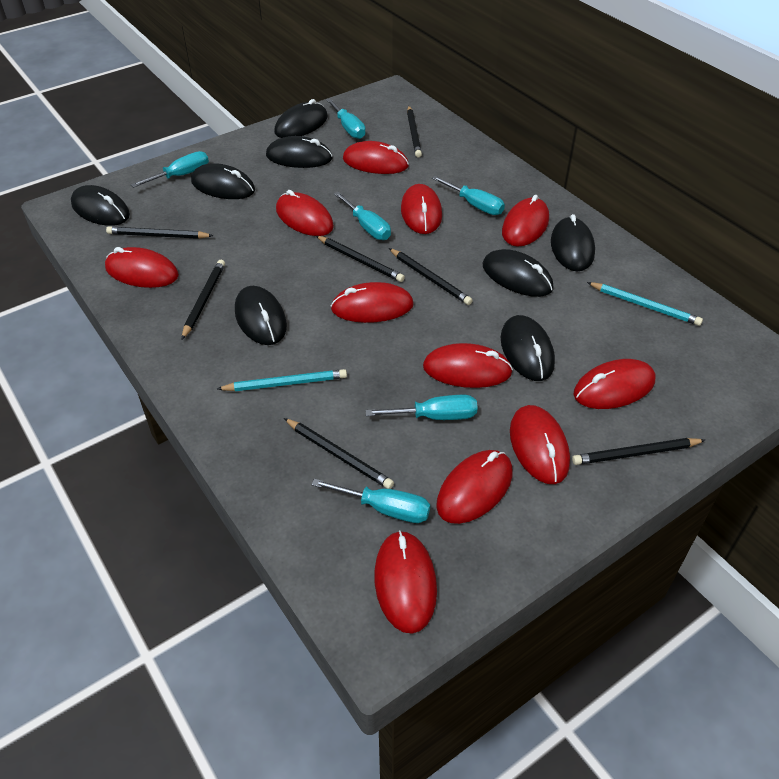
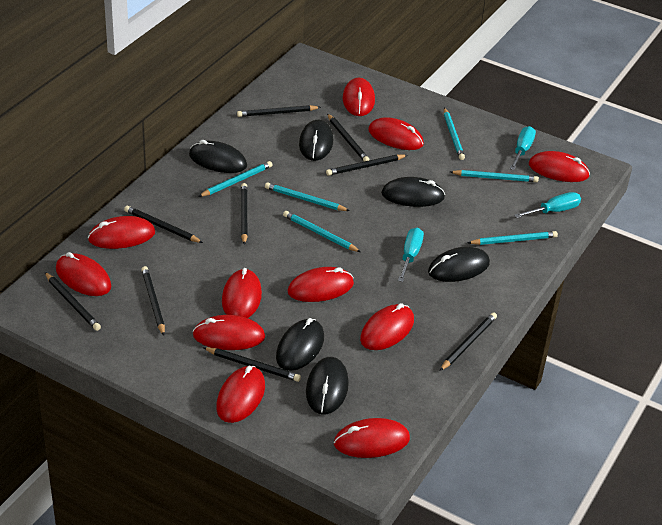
black mouse: [71,185,130,226] [191,163,255,199] [235,286,287,345] [266,136,332,168] [274,99,328,138] [483,249,554,297] [501,315,555,381] [551,214,595,272] = 8 -> [189,140,247,173] [276,318,324,371] [299,120,333,161] [306,357,349,414] [381,177,445,207] [428,247,490,282] = 6
black pencil: [106,226,214,239] [182,260,225,339] [284,418,394,489] [316,236,405,282] [389,248,473,305] [407,106,422,158] [572,438,705,465] = 7 -> [45,272,101,331] [124,205,203,243] [141,266,165,336] [203,347,301,382] [237,105,321,117] [241,183,248,245] [326,155,407,176] [327,113,370,162] [440,312,497,371] = 9
turquoise pencil: [217,369,347,391] [587,282,703,326] = 2 -> [198,161,272,197] [265,182,350,211] [283,211,361,252] [444,108,465,160] [450,170,539,182] [467,231,558,245] = 6
turquoise screwdriver: [131,151,209,188] [311,479,430,523] [326,98,366,139] [334,192,391,240] [365,395,478,420] [432,176,505,215] = 6 -> [398,227,424,282] [510,126,536,170] [514,192,581,218] = 3

